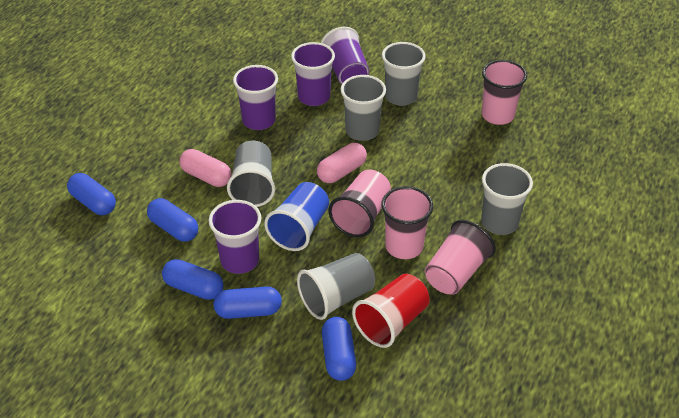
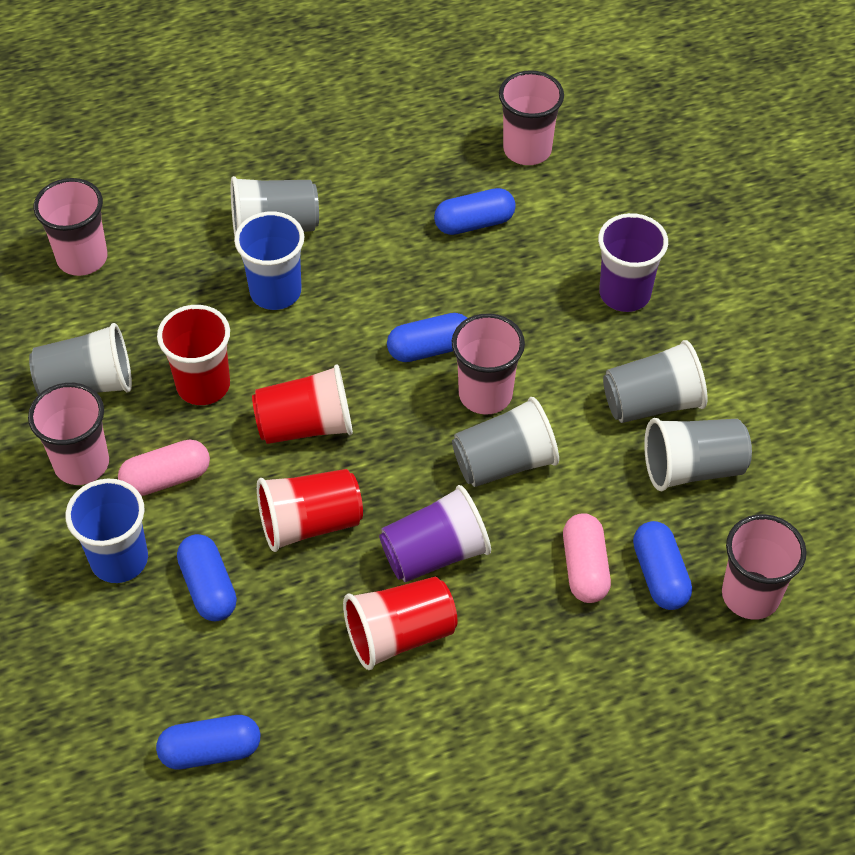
blue cup: [264,182,329,251] = 1 -> [65,478,148,583] [234,211,304,310] = 2
pink cup: [328,169,391,237] [381,186,433,259] [425,220,496,294] [481,60,527,125] = 4 -> [28,383,109,485] [33,178,107,276] [452,313,525,415] [499,70,564,165] [722,514,807,620] = 5
purple cup: [209,200,261,274] [233,65,278,130] [291,42,335,106] [321,27,369,84] = 4 -> [379,485,491,582] [598,213,668,312] = 2
red cup: [352,274,430,348] = 1 -> [157,305,230,405] [252,364,353,444] [257,469,363,552] [343,577,457,670] = 4

